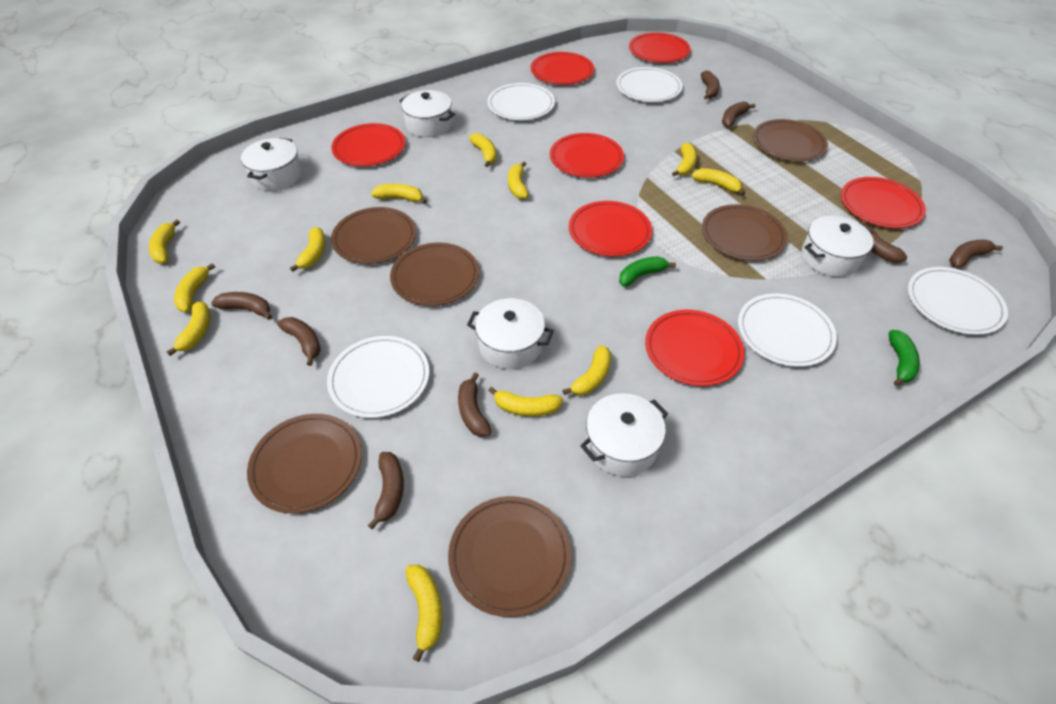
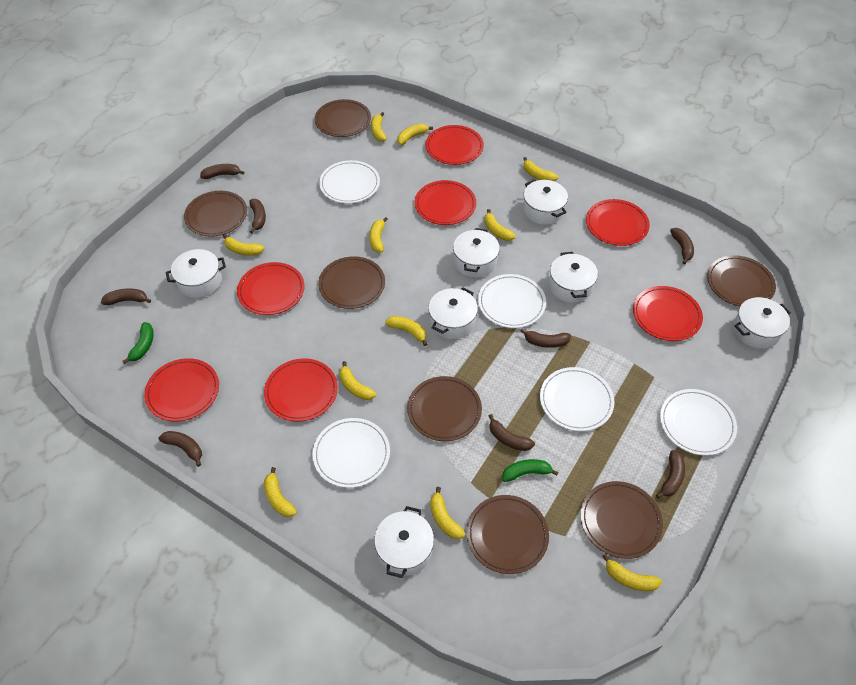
brown plate: [247,414,362,513] [331,207,416,264] [390,243,479,306] [448,496,571,617] [702,204,788,261] [753,119,828,162] = 6 -> [184,191,247,237] [314,99,371,137] [318,256,385,309] [407,376,482,441] [467,495,549,574] [581,481,663,559] [707,255,776,307] = 7
white pot: [241,138,302,191] [399,90,455,137] [467,298,554,369] [580,393,668,476] [802,216,874,277] = 5 -> [166,249,226,298] [374,506,434,578] [428,287,478,339] [453,228,500,278] [523,179,568,225] [549,252,598,303] [733,297,791,349] = 7
yellow banana: [149,219,180,264] [166,302,211,356] [174,263,215,312] [290,227,325,272] [371,184,427,204] [406,565,442,662] [469,133,496,167] [488,387,563,416] [508,162,528,199] [562,345,611,395] [672,143,697,176] [691,168,745,196] = 12 -> [223,234,264,256] [264,467,297,517] [339,361,376,400] [369,217,388,253] [371,112,386,142] [385,316,427,346] [397,124,433,145] [430,487,465,539] [484,209,516,241] [523,157,558,182] [602,554,662,591] = 11

